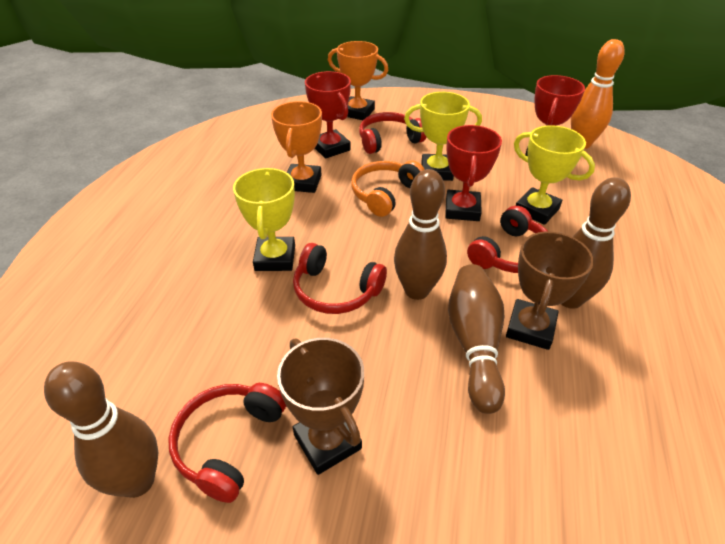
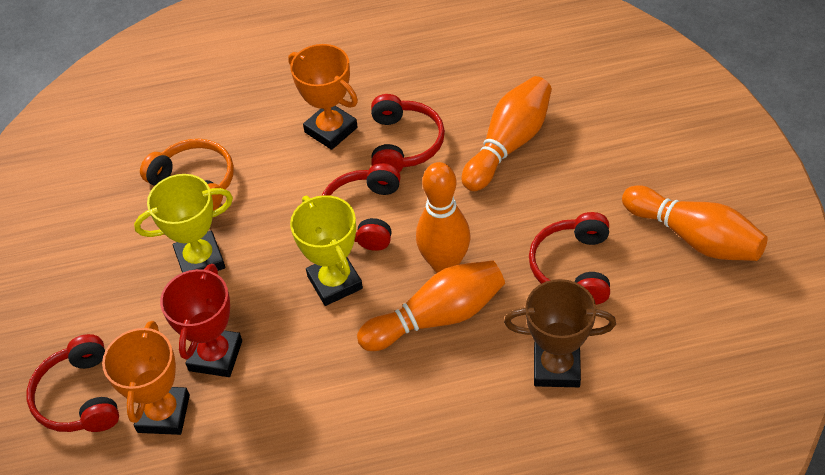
brown bowling pin: [44,361,159,498] [394,169,447,300] [448,264,505,414] [561,177,631,309] = 4 -> none = 0
brown trophy: [277,338,364,475] [506,231,594,350] = 2 -> [504,279,616,387] = 1
orange bowling pin: [571,39,625,149] = 1 -> [357,260,505,351] [416,162,470,273] [462,76,552,191] [622,185,768,261] = 4
red trophy: [305,71,351,158] [445,125,502,221] [525,75,585,157] = 3 -> [160,264,242,377] = 1
yellow trophy: [233,168,295,271] [404,92,482,181] [514,125,595,225] = 3 -> [134,174,233,273] [290,195,363,306] = 2

